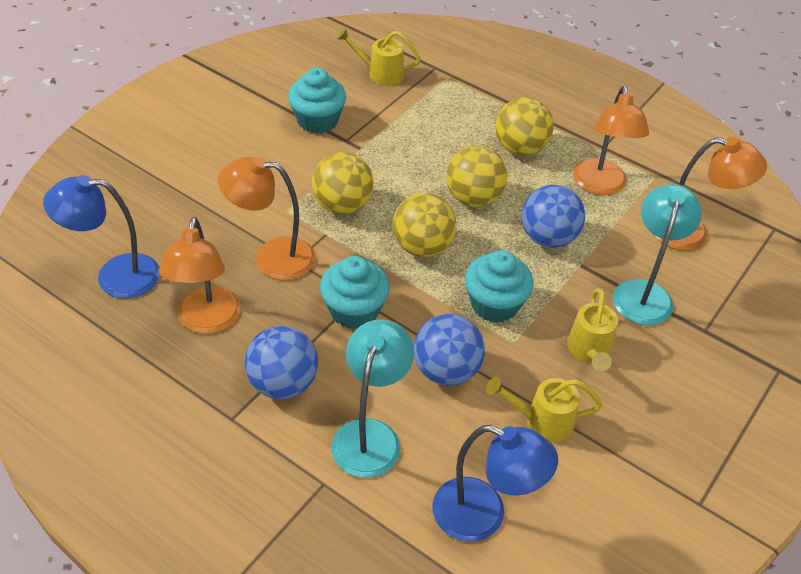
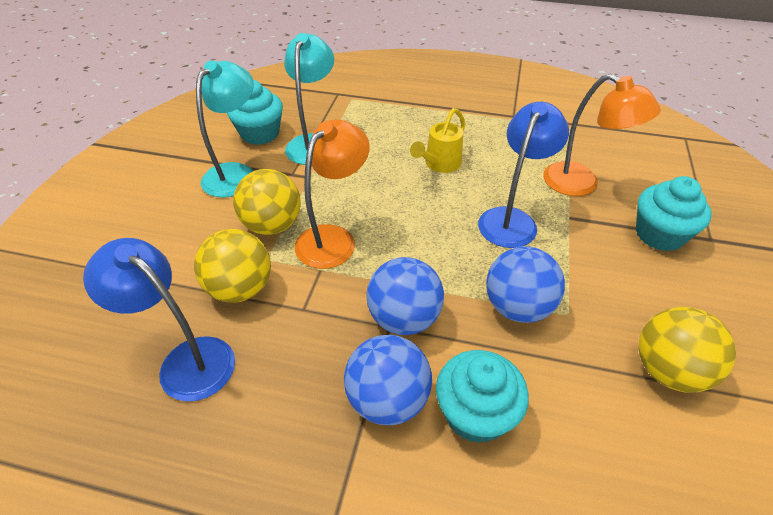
orange lamp: [159,217,240,334] [218,156,315,280] [573,86,649,195] [653,137,767,251] = 4 -> [294,119,370,269] [543,74,661,196] = 2
yellow ball: [312,152,374,214] [392,193,457,257] [446,146,507,207] [495,97,554,156] = 4 -> [194,229,271,303] [233,169,301,235] [639,307,736,392] = 3
yellow watering can: [337,28,421,86] [486,377,603,442] [567,288,618,371] = 3 -> [410,108,466,173] = 1

